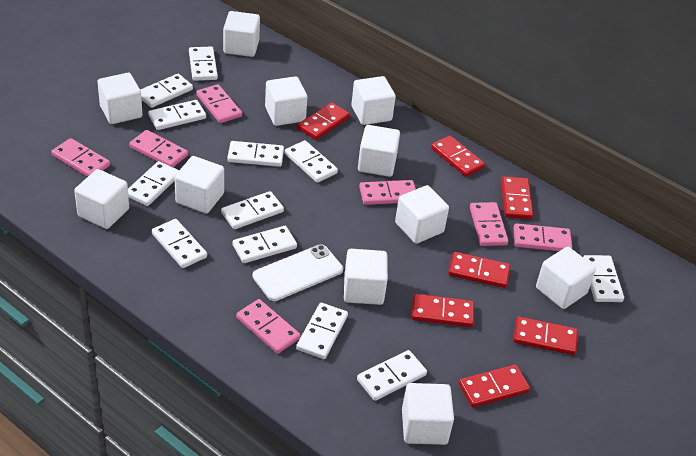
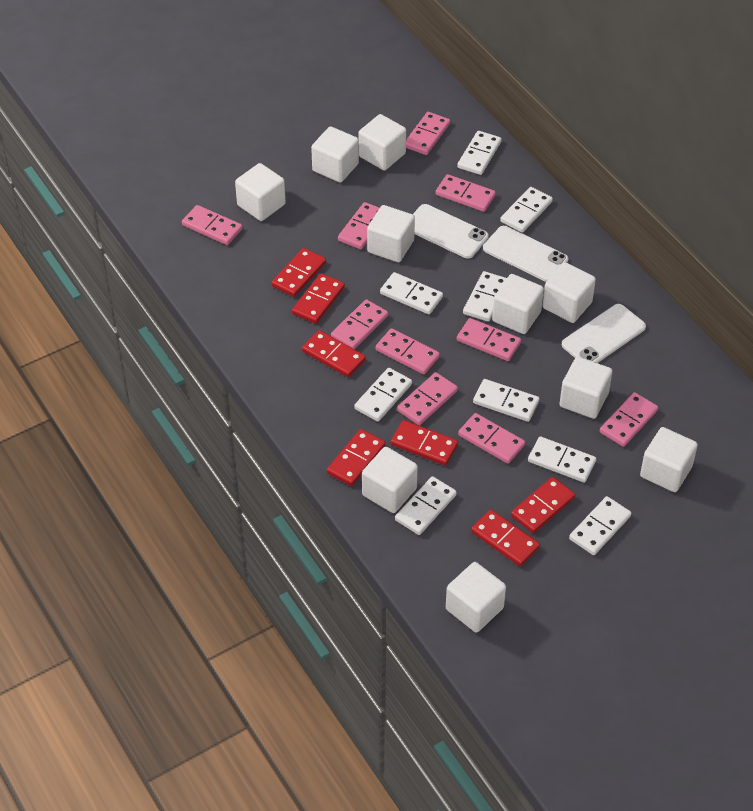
pink domino: [51,138,110,177] [129,130,188,167] [196,84,242,123] [236,299,300,354] [359,180,416,205] [470,202,508,246] [514,223,572,251] = 7 -> [182,205,242,245] [331,299,388,349] [338,202,379,249] [375,328,440,374] [397,372,458,425] [406,112,450,155] [436,174,496,212] [457,318,521,361] [458,413,525,464] [600,392,658,447] = 10
white cube: [74,169,129,229] [97,73,143,124] [175,156,224,214] [223,11,260,57] [265,76,307,126] [344,249,388,305] [351,76,396,125] [358,125,400,177] [395,185,449,244] [402,383,454,445] [536,247,596,309] = 11 -> [235,163,286,221] [311,126,359,183] [358,114,406,171] [362,447,418,513] [367,205,415,262] [446,562,506,633] [492,274,544,334] [543,262,596,323] [560,357,612,419] [640,427,698,492] = 10
white domino: [128,161,179,206] [140,74,193,108] [148,100,206,130] [152,219,207,268] [189,46,218,81] [221,191,284,229] [227,141,284,167] [232,226,297,263] [285,140,338,183] [296,303,348,359] [357,350,427,401] [583,255,624,302] = 12 -> [354,368,412,422] [380,272,443,314] [395,476,457,535] [457,131,502,175] [463,271,507,322] [473,379,539,422] [500,187,553,233] [528,437,596,483] [569,496,631,555] = 9
white phone: [252,244,343,301] = 1 -> [413,204,489,259] [483,226,568,282] [562,304,646,363] = 3

